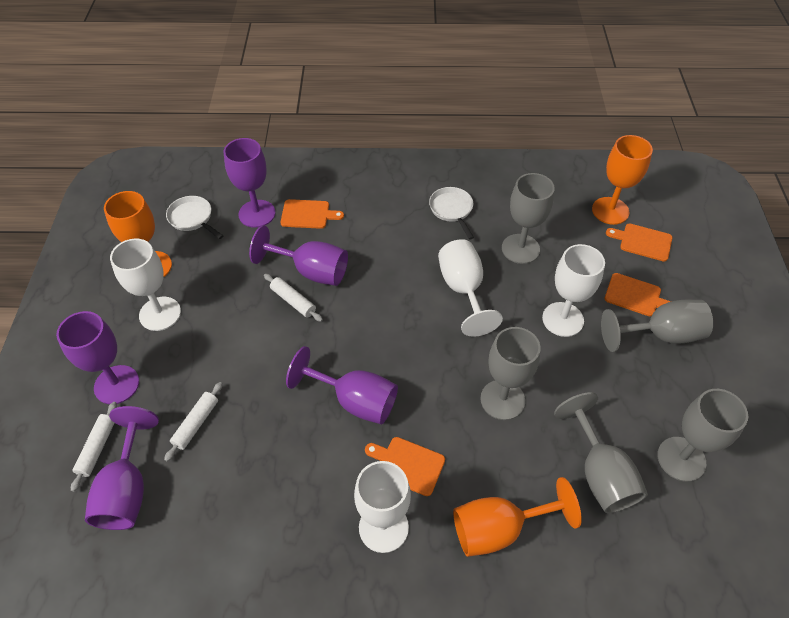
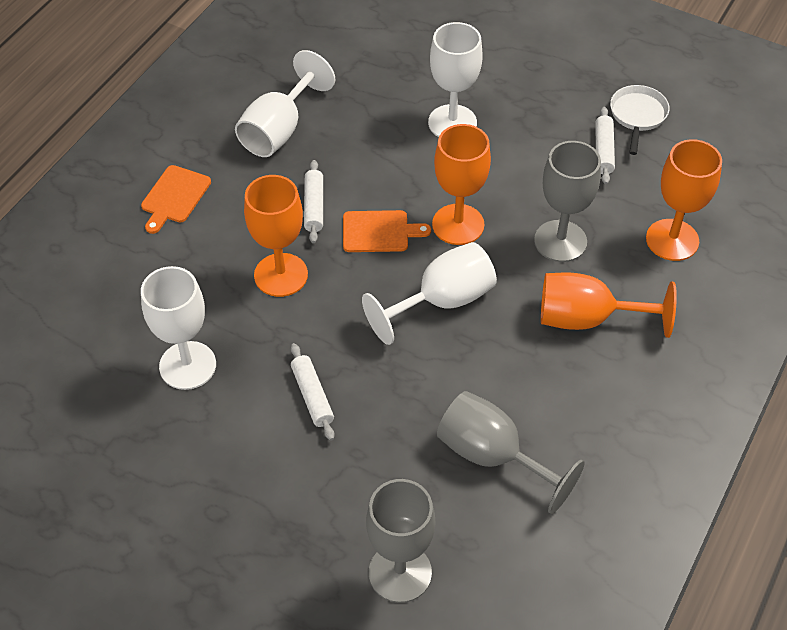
grey goblet: [480,327,541,420] [502,173,555,264] [554,392,648,513] [601,300,713,352] [657,389,748,482] = 5 -> [366,479,435,603] [437,391,585,514] [534,141,601,262] = 3
orange cutting board: [280,199,344,229] [365,437,445,496] [604,273,671,316] [606,223,672,262] = 4 -> [141,165,211,234] [343,210,431,252] = 2
orange goblet: [104,191,172,277] [453,477,582,557] [592,135,653,225] = 3 -> [244,175,308,297] [432,124,491,245] [541,272,677,338] [646,139,722,261] = 4
purple goblet: [56,311,139,404] [85,406,159,530] [224,138,275,228] [249,225,348,286] [286,346,398,424] = 5 -> none = 0
white pan: [166,196,223,239] [429,187,474,240] = 2 -> [610,85,670,155] = 1

